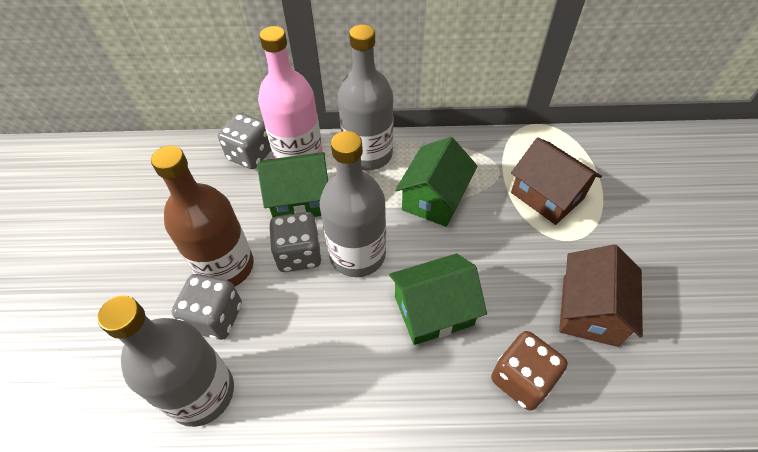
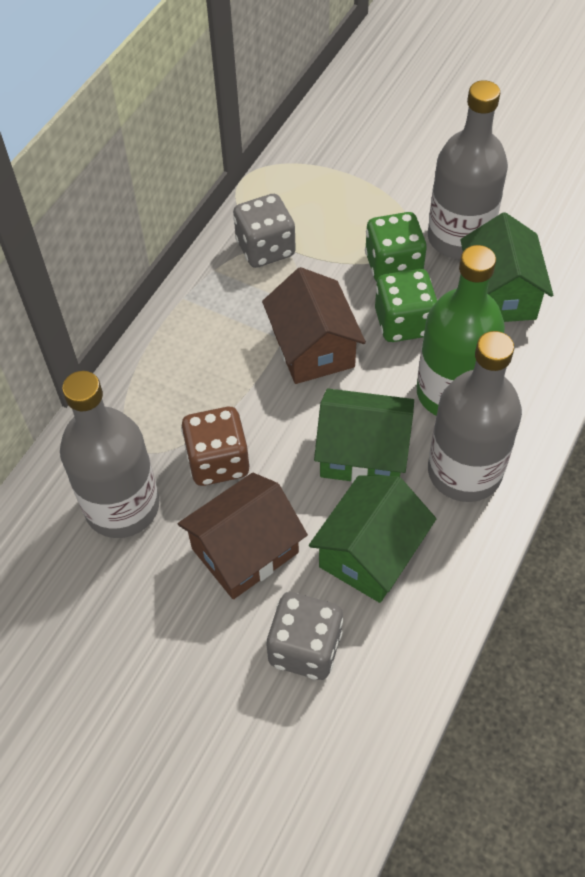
brown bottle: [151,146,254,287] = 1 -> none = 0
green bottle: none = 0 -> [417,245,505,416] = 1
green dice: none = 0 -> [365,212,427,282] [375,269,438,342] = 2
grey dice: [172,274,242,340] [218,113,271,169] [269,212,322,272] = 3 -> [233,194,296,268] [267,592,343,680] = 2
pink bottle: [258,26,323,159] = 1 -> none = 0

